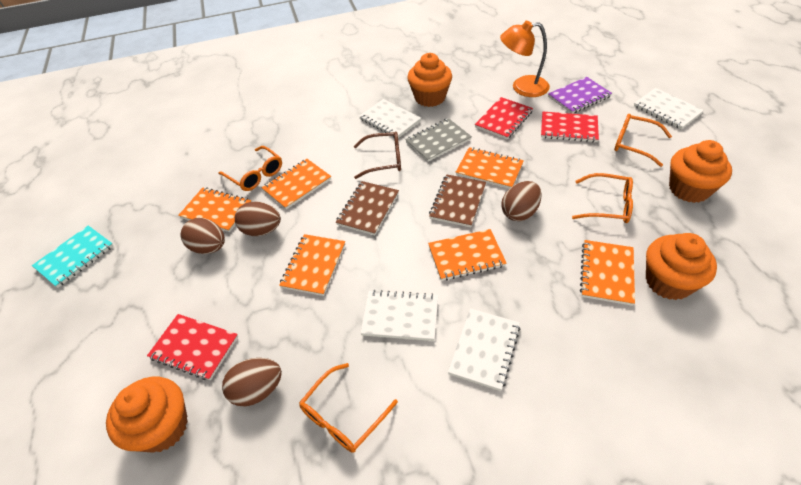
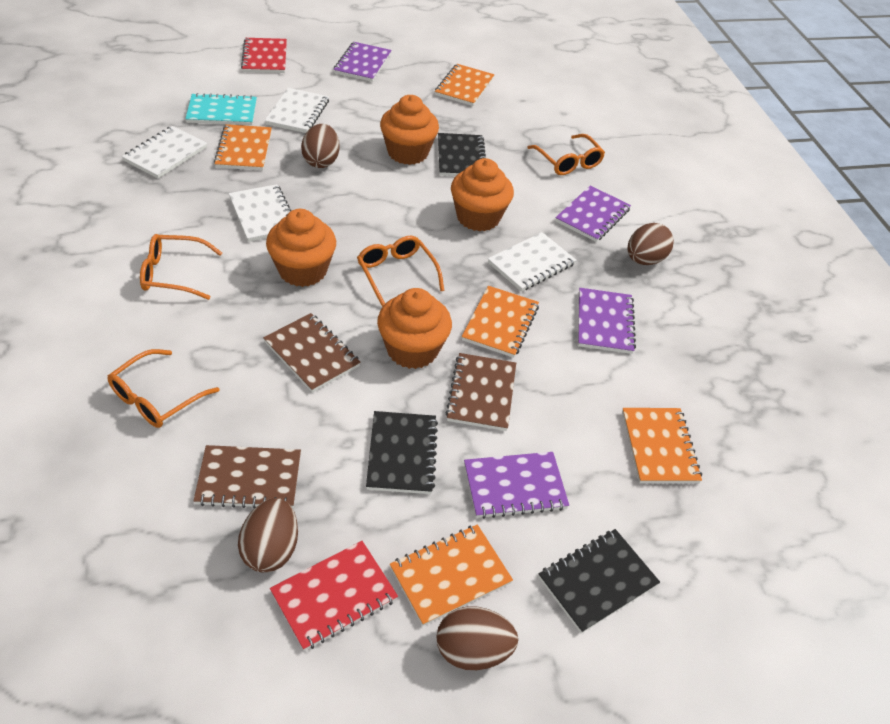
black notebook: none = 0 -> [366,411,438,494] [438,133,486,176] [539,529,660,633] = 3
brown glasses: [354,132,401,179] = 1 -> none = 0
brown notebook: [336,181,399,235] [429,174,486,227] = 2 -> [193,445,301,508] [263,313,361,393] [445,353,516,431] = 3
grey notebook: [405,118,472,162] = 1 -> none = 0
orange lamp: [500,21,550,97] = 1 -> none = 0
orange notebook: [178,187,251,232] [261,159,331,210] [279,234,345,296] [428,229,507,281] [456,147,524,189] [580,240,635,306] = 6 -> [214,124,272,170] [390,524,513,626] [435,64,494,106] [462,286,539,358] [622,408,702,483] = 5
purple notebook: [548,77,612,114] = 1 -> [334,42,392,82] [464,452,569,519] [555,186,631,242] [578,288,636,354] = 4
red notebook: [147,314,238,380] [475,97,533,139] [541,112,599,142] = 3 -> [241,38,287,73] [270,541,398,651] = 2

